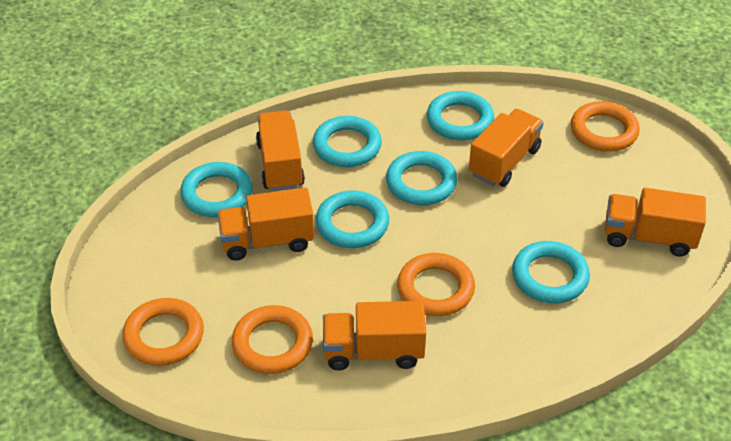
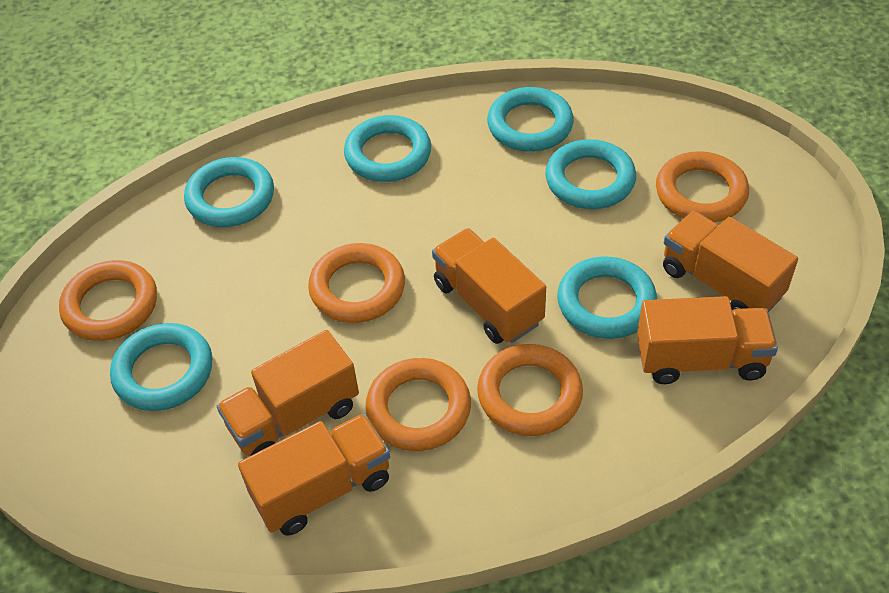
orange ring: [122,298,204,366] [232,305,313,374] [397,253,475,316] [571,101,640,152] = 4 -> [59,260,157,341] [308,243,405,323] [365,358,471,451] [477,344,583,436] [656,151,749,222] = 5

